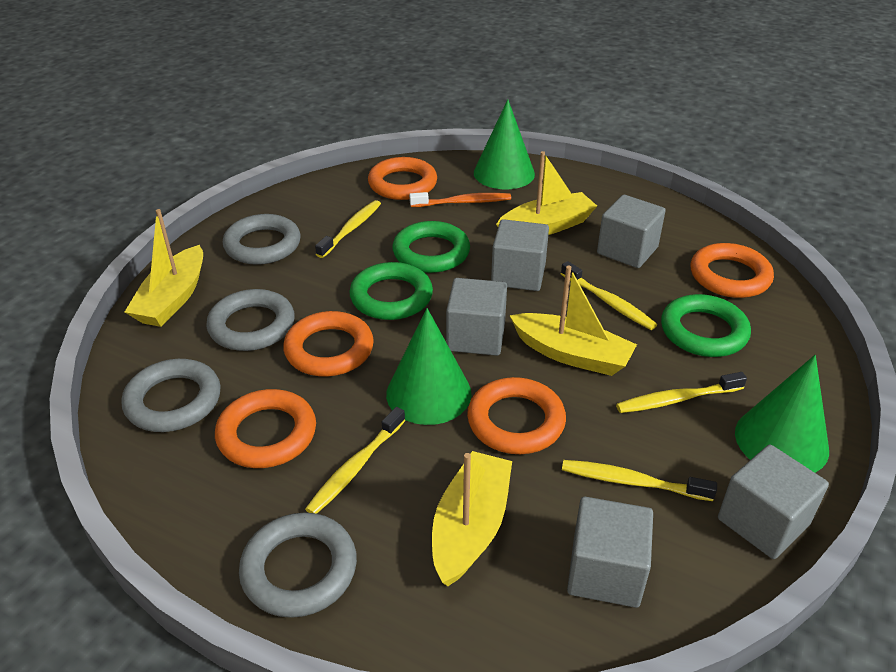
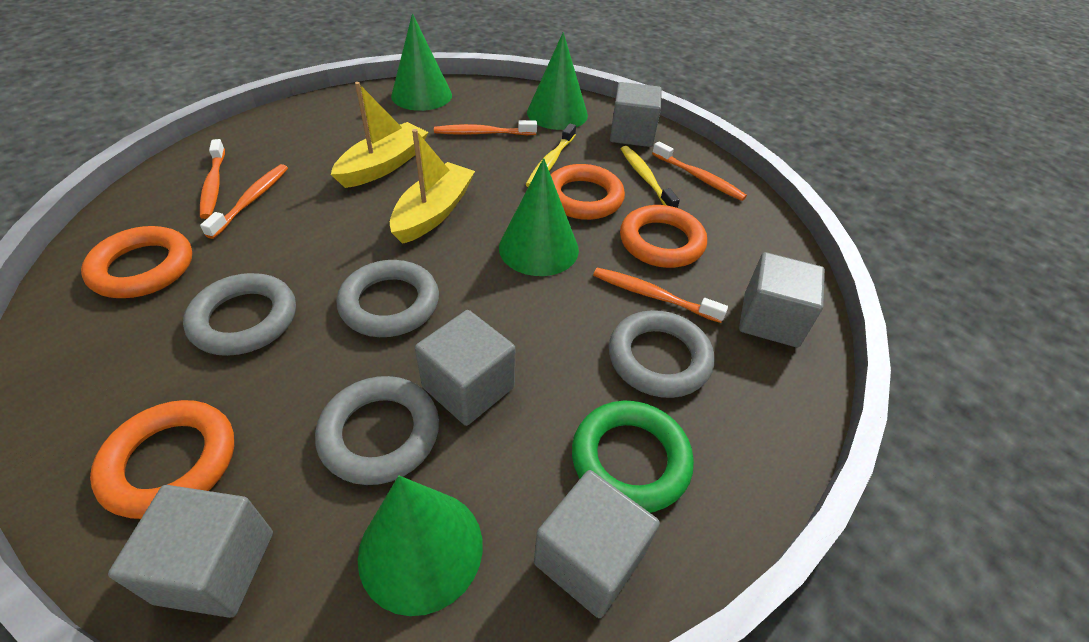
green cone: [386,308,472,425] [474,99,535,189] [735,355,829,473] = 3 -> [358,476,483,616] [391,14,452,111] [499,158,579,276] [527,32,588,130] = 4
green ring: [349,262,433,320] [393,221,470,273] [661,294,751,357] = 3 -> [572,401,694,513] = 1
orange ring: [215,389,316,468] [283,311,374,377] [368,157,437,200] [467,377,566,454] [691,243,774,298] = 5 -> [81,226,192,298] [90,400,234,519] [550,164,625,220] [620,205,707,268] = 4
orange toothbrush: [409,192,511,207] = 1 -> [200,139,225,219] [200,164,288,239] [434,120,537,135] [593,267,728,323] [652,141,747,201] = 5
yellow boat: [125,209,203,327] [432,451,512,586] [496,151,597,235] [509,266,637,376] = 4 -> [331,82,428,188] [390,129,475,244] = 2
yellow toothbrush: [305,407,405,514] [315,200,381,258] [561,261,657,330] [562,460,717,501] [616,372,747,413] = 5 -> [526,123,576,187] [621,146,680,208] = 2

